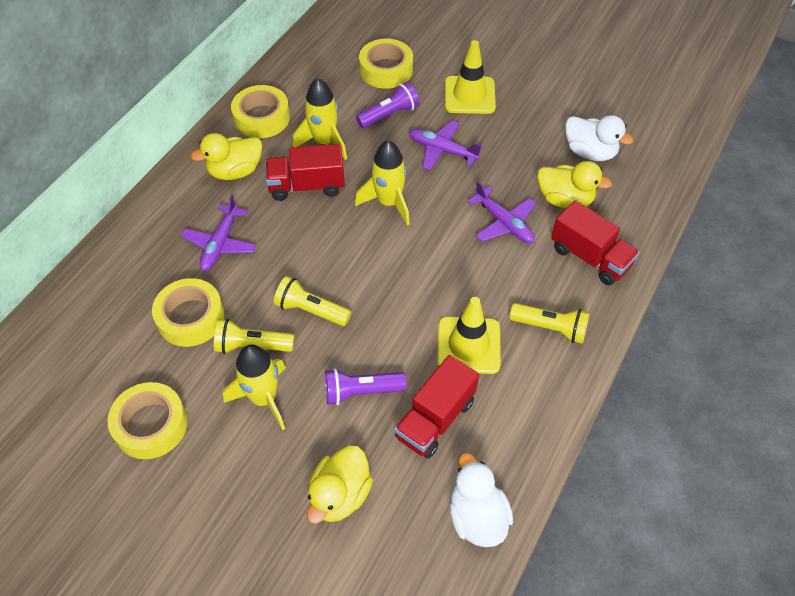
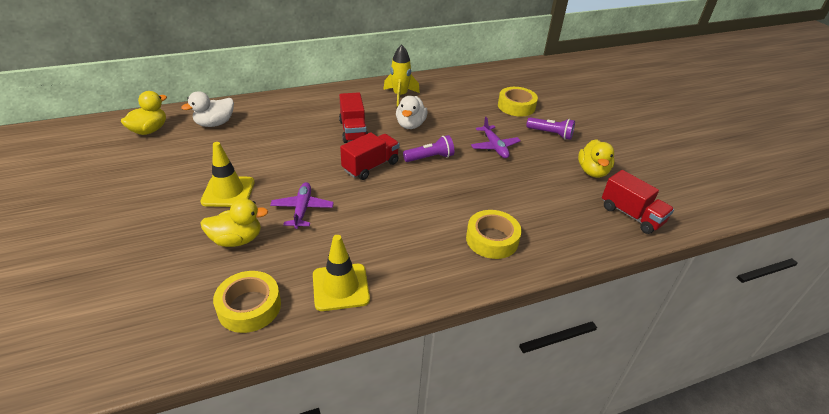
purple plane: [181,195,256,271] [409,121,483,170] [467,181,536,244] = 3 -> [270,182,334,229] [471,117,521,158] = 2
yellow flashlight: [214,319,294,354] [274,276,351,326] [510,303,590,344] = 3 -> none = 0
yellow rocket: [223,344,286,430] [292,78,347,160] [355,140,410,226] = 3 -> [383,45,420,107] = 1
yellow tape: [107,382,188,459] [152,278,225,347] [231,85,290,138] [359,39,413,89] = 4 -> [213,271,281,333] [466,210,522,259] [498,87,538,117] = 3

